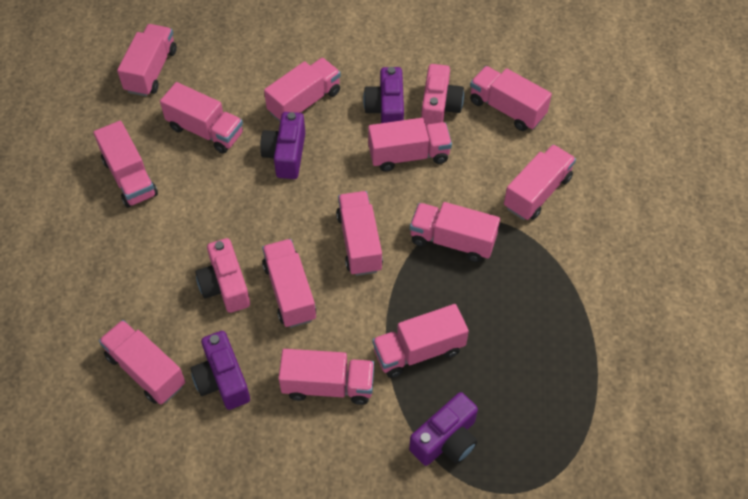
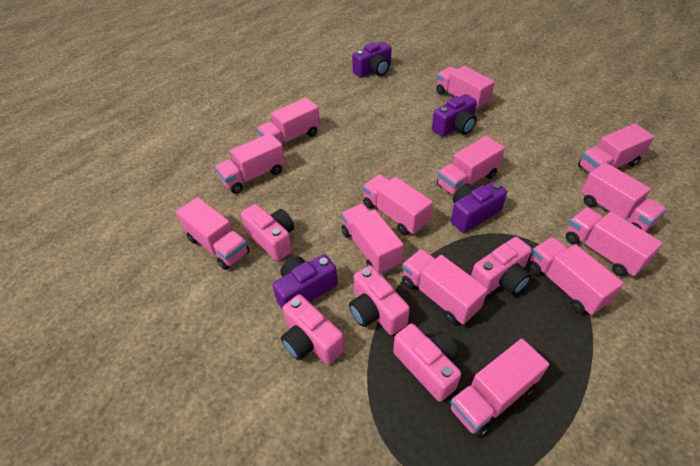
pink camera: [195,238,250,313] [421,64,464,126] = 2 -> [241,204,294,261] [281,294,344,364] [349,265,410,335] [393,324,461,402] [471,237,532,296] = 5

